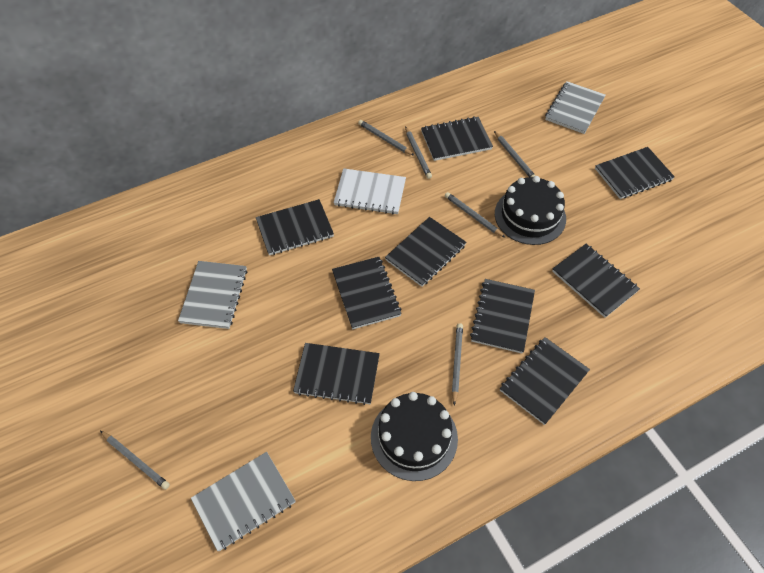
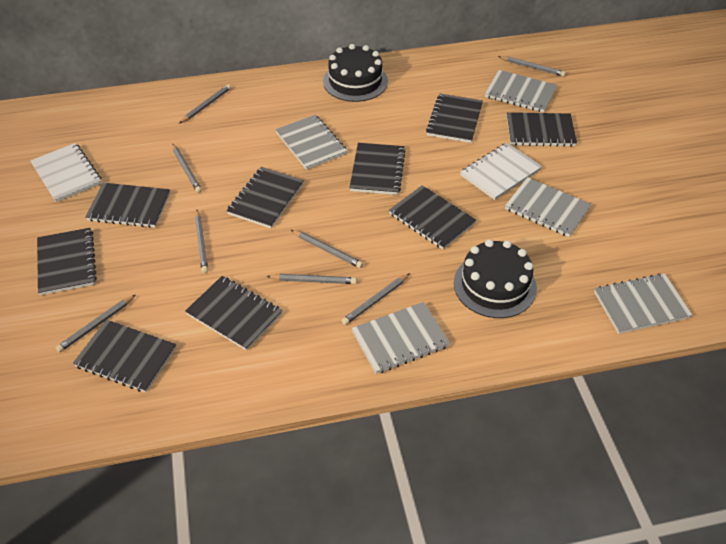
grey notebook: [178,261,247,329] [191,452,296,551] [545,81,606,134] = 3 -> [275,115,347,170] [352,302,450,374] [485,70,557,113] [505,177,592,237] [594,273,692,334] = 5
grey pencil: [100,431,170,490] [358,120,415,156] [405,126,432,179] [445,192,506,238] [452,323,463,405] [494,131,536,177] = 6 -> [55,295,135,353] [172,144,202,193] [179,84,231,124] [195,210,208,273] [266,274,357,284] [291,230,363,268] [342,273,410,325] [498,56,566,77] = 8
white notebook: [333,168,406,214] = 1 -> [30,143,102,202] [460,143,542,200] = 2

